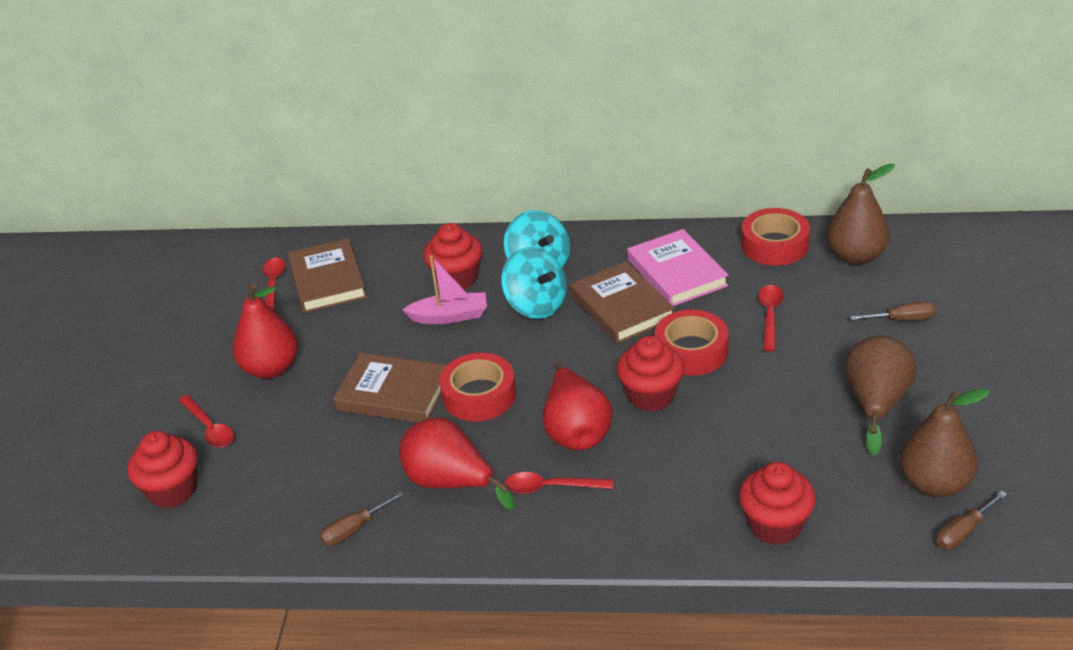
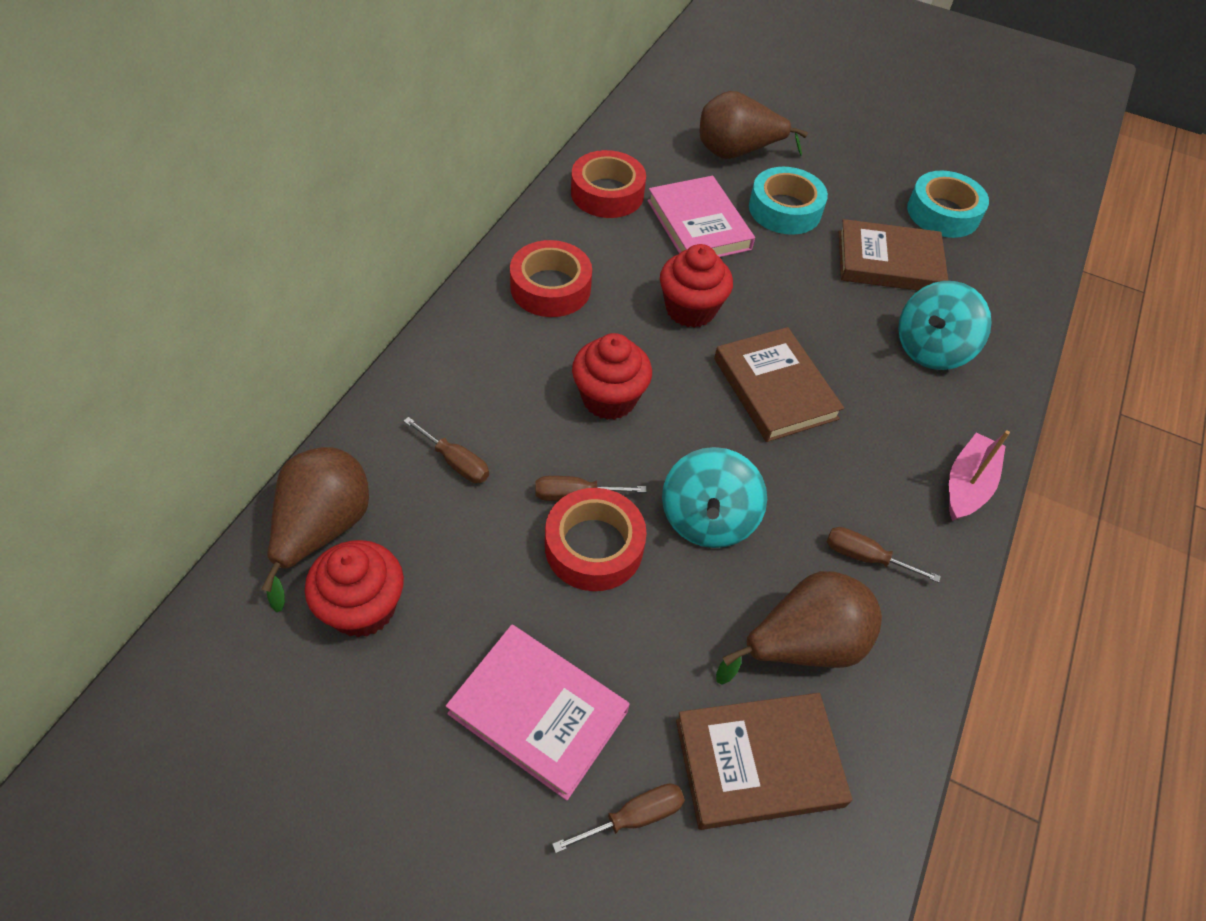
brown screwdriver: [319,491,404,546] [850,301,936,321] [936,491,1007,549] = 3 -> [403,417,489,483] [535,476,647,501] [552,783,685,853] [827,527,941,583] = 4
pink book: [627,229,728,306] = 1 -> [446,625,630,800] [647,176,755,257] = 2
red cupcake: [127,431,198,508] [423,223,482,290] [616,336,684,412] [739,462,816,545] = 4 -> [305,540,404,638] [572,333,652,420] [660,244,733,328] = 3
red pear: [233,284,298,379] [399,418,515,510] [543,362,613,450] = 3 -> none = 0
red spoon: [178,395,234,448] [262,258,286,310] [504,472,613,494] [758,285,784,351] = 4 -> none = 0
turquoise tape: none = 0 -> [749,167,828,235] [907,171,989,238] = 2

